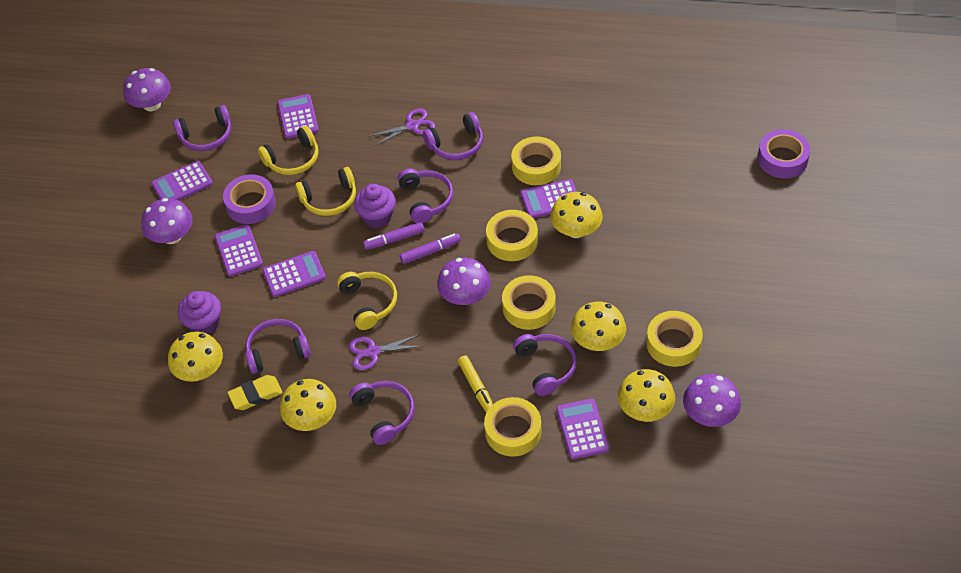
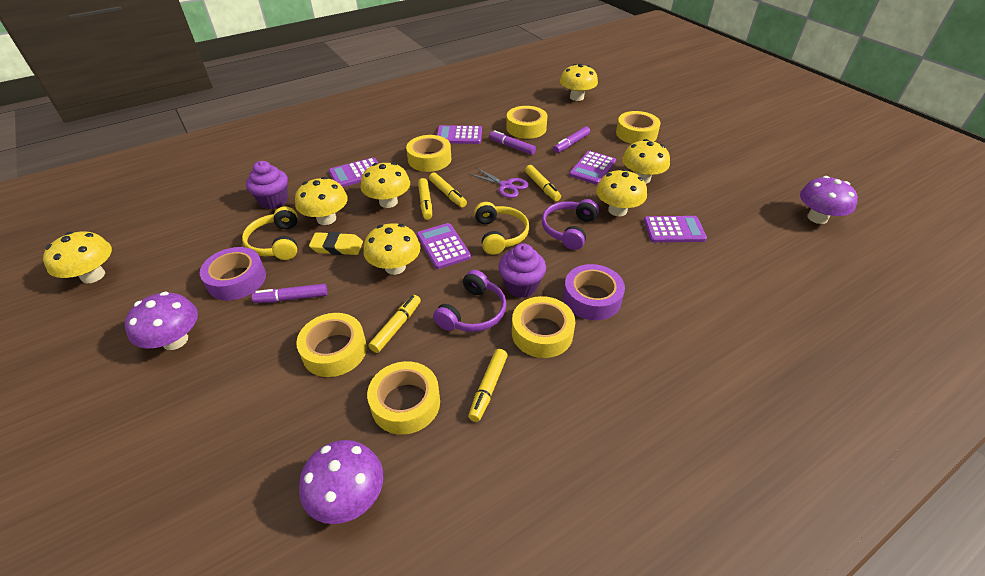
purple calculator: [151,161,213,201] [215,224,263,277] [263,251,326,297] [277,94,319,139] [520,179,577,218] [556,398,609,459] = 6 -> [329,157,379,187] [417,223,471,269] [437,125,482,144] [569,151,616,185] [643,216,707,242] = 5
purple headphones: [173,105,231,151] [245,319,311,374] [349,381,415,445] [398,169,453,223] [423,112,483,160] [513,334,577,396] = 6 -> [433,270,507,332] [542,199,599,250] = 2
purple marker: [363,222,425,250] [400,233,461,264] = 2 -> [252,284,327,303] [489,130,536,155] [553,126,590,153] = 3
purple mushroom: [123,68,171,111] [141,198,193,244] [437,258,491,305] [683,374,741,427] = 4 -> [125,292,198,350] [299,440,383,524] [800,176,858,224] = 3
purple scissors: [349,334,423,370] [369,108,435,146] = 2 -> [469,167,529,198] = 1
yellow headphones: [258,126,319,175] [295,167,356,216] [337,272,397,330] = 3 -> [242,206,297,260] [474,202,530,255] = 2
yellow marker: [458,355,493,413] = 1 -> [369,295,421,353] [418,178,432,220] [429,172,467,207] [468,349,508,422] [525,165,561,201] = 5
yellow mushroom: [168,331,223,382] [280,379,336,431] [550,192,603,238] [571,302,626,351] [618,369,675,422] = 5 -> [43,231,112,283] [295,177,348,225] [361,162,410,208] [364,223,421,275] [560,64,598,101] [596,169,647,216] [622,139,670,184] = 7
yellow tape: [484,397,541,457] [486,210,538,261] [502,275,556,330] [511,137,561,185] [646,311,703,367] = 5 -> [296,313,367,377] [367,361,440,435] [406,135,451,172] [506,106,548,139] [512,296,575,358] [616,111,661,144] = 6

